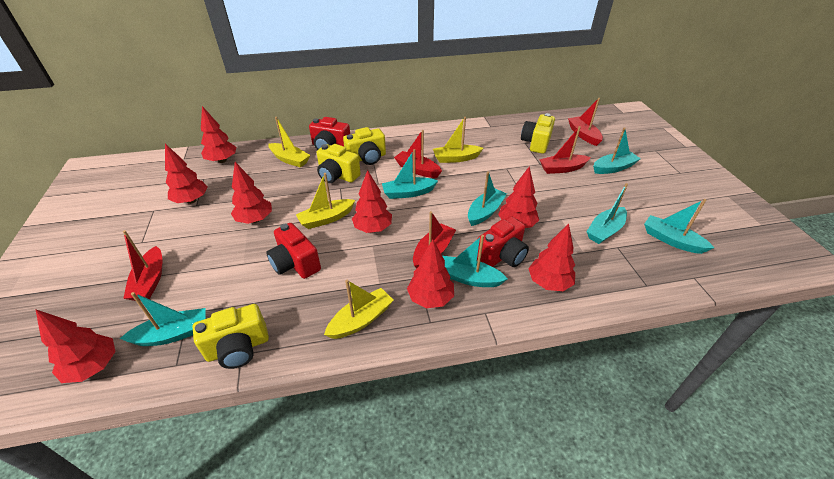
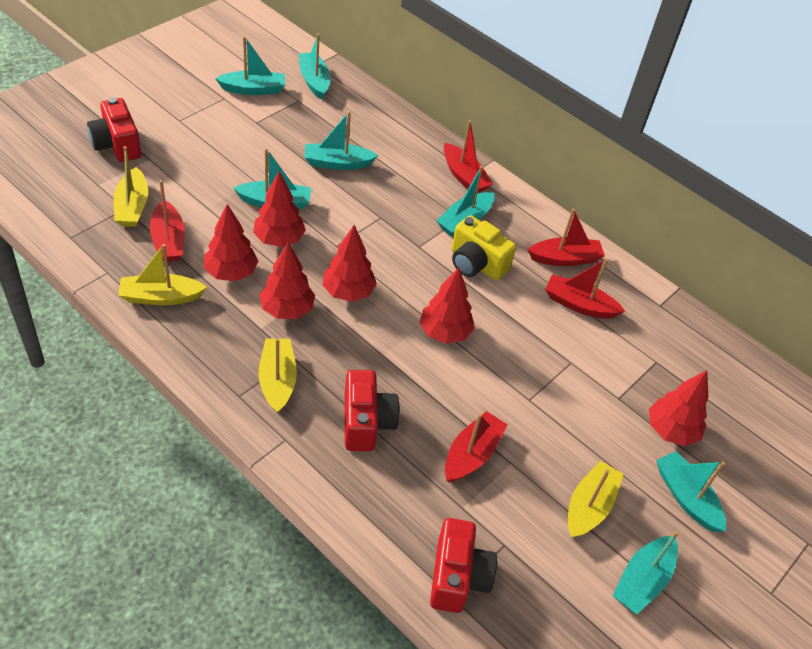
red tree: [35,309,116,383] [165,144,208,204] [201,106,236,163] [231,162,272,224] [352,170,392,233] [407,239,454,308] [498,167,539,228] [528,223,575,291] = 8 -> [204,204,259,281] [253,171,306,247] [259,243,315,319] [322,225,377,302] [420,267,475,344] [649,370,708,446] = 6
yellow camera: [192,304,269,369] [317,144,361,183] [343,127,386,165] [521,113,555,154] = 4 -> [451,215,516,280] = 1

